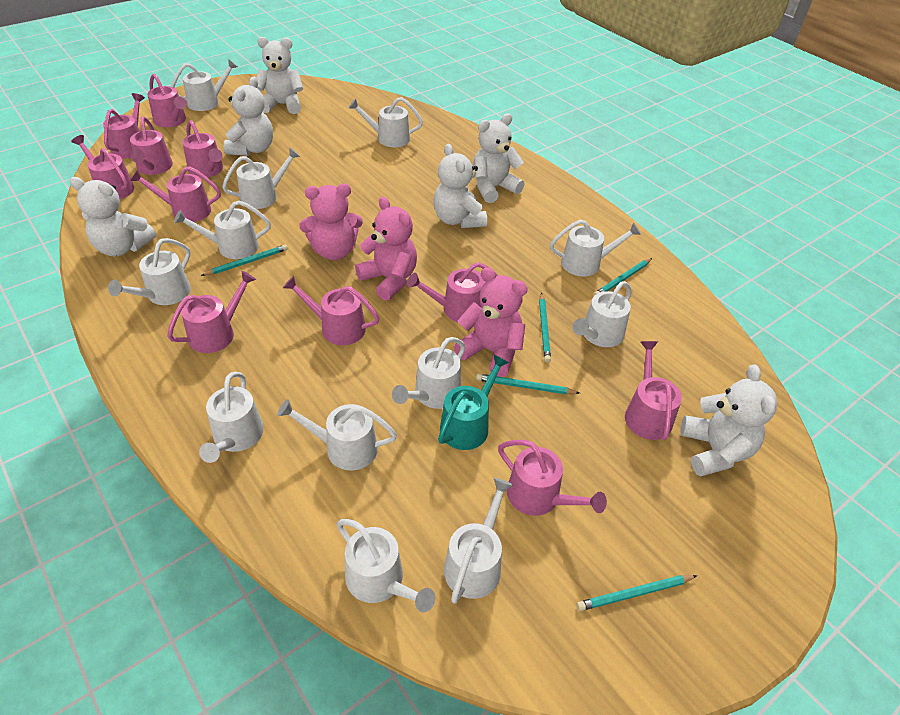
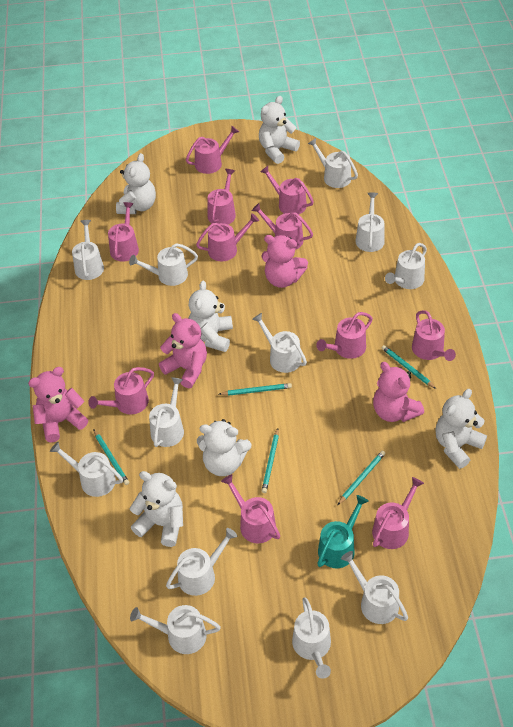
pink teddy bear: [299,183,363,260] [355,197,417,301] [454,267,528,377] = 3 -> [28,367,88,442] [159,313,207,388] [261,235,308,288] [373,362,424,422] = 4

